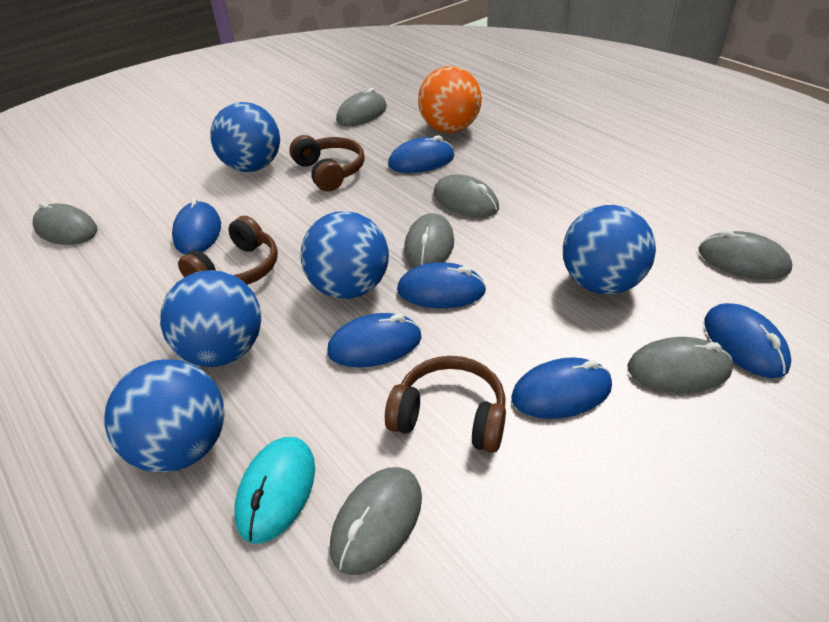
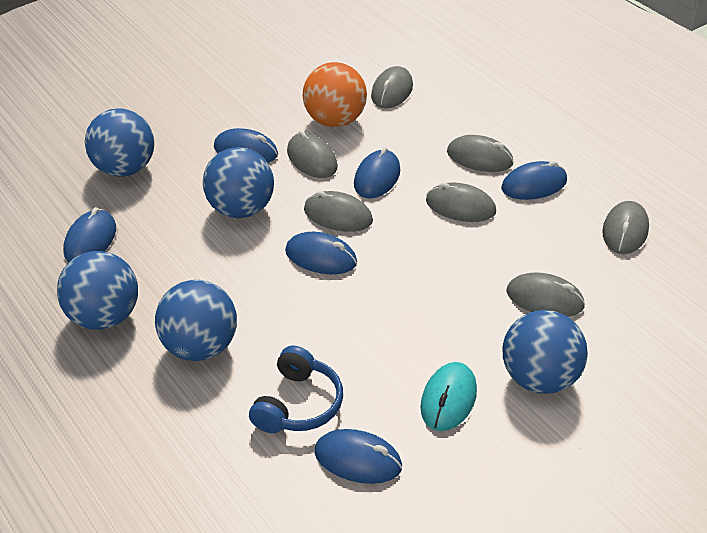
blue headphones: none = 0 -> [249,346,343,433] = 1
brown headphones: [178,216,278,285] [289,135,365,191] [385,356,506,453] = 3 -> none = 0

